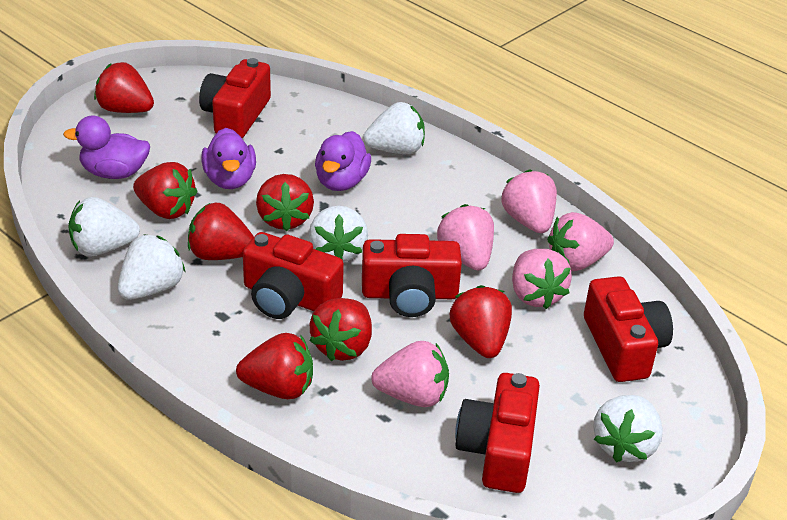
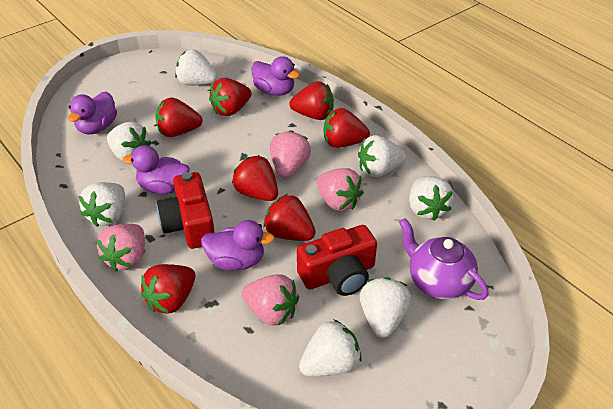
pink strawberry: [371,341,449,407] [437,204,494,270] [502,169,557,233] [512,249,572,309] [547,212,614,271] = 5 -> [96,224,145,271] [242,274,299,326] [270,130,311,178] [317,168,364,211] = 4
purple duck: [63,116,150,179] [201,128,256,189] [315,131,371,191] = 3 -> [68,91,117,135] [123,145,189,194] [201,220,275,270] [251,56,300,96] = 4
purple teapot: none = 0 -> [399,218,489,300] = 1
red camera: [199,58,271,138] [243,232,344,319] [362,234,462,317] [455,373,540,493] [584,276,673,382] = 5 -> [157,172,215,249] [297,225,377,296] = 2
white strawberry: [68,197,140,256] [117,234,185,300] [309,205,368,262] [363,102,425,154] [593,395,663,463] = 5 -> [79,182,125,227] [107,122,151,161] [175,50,217,85] [299,319,362,377] [358,135,406,177] [360,277,411,338] [409,176,454,221] = 7

